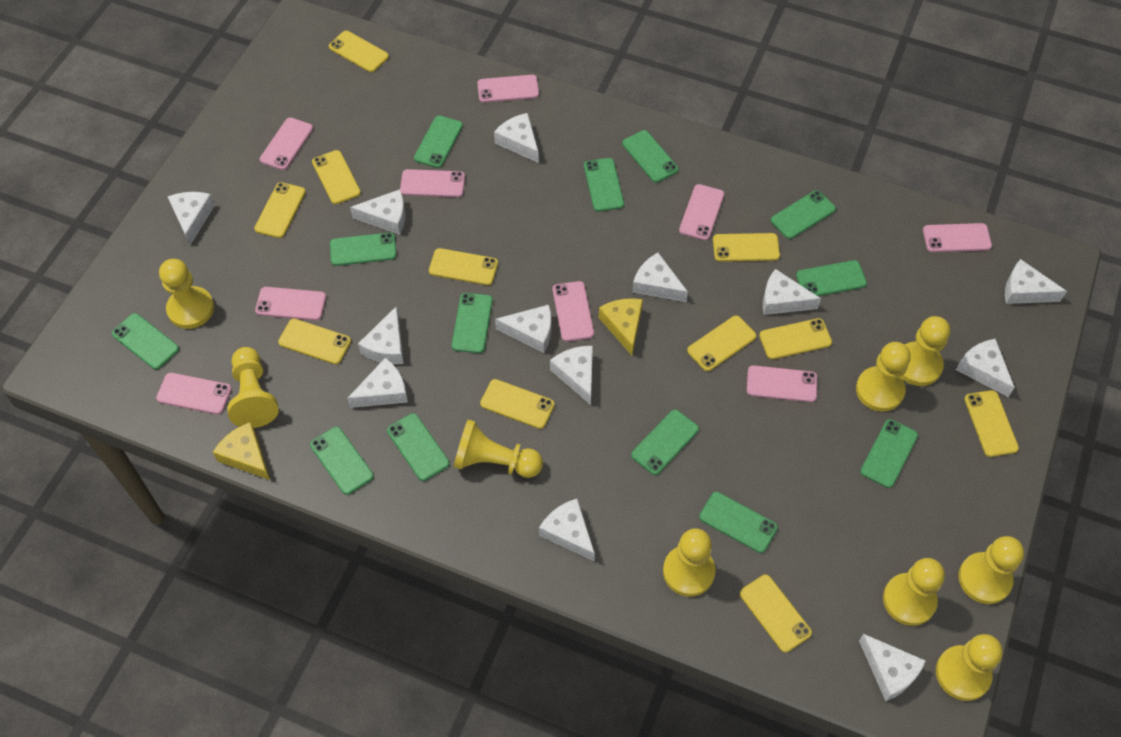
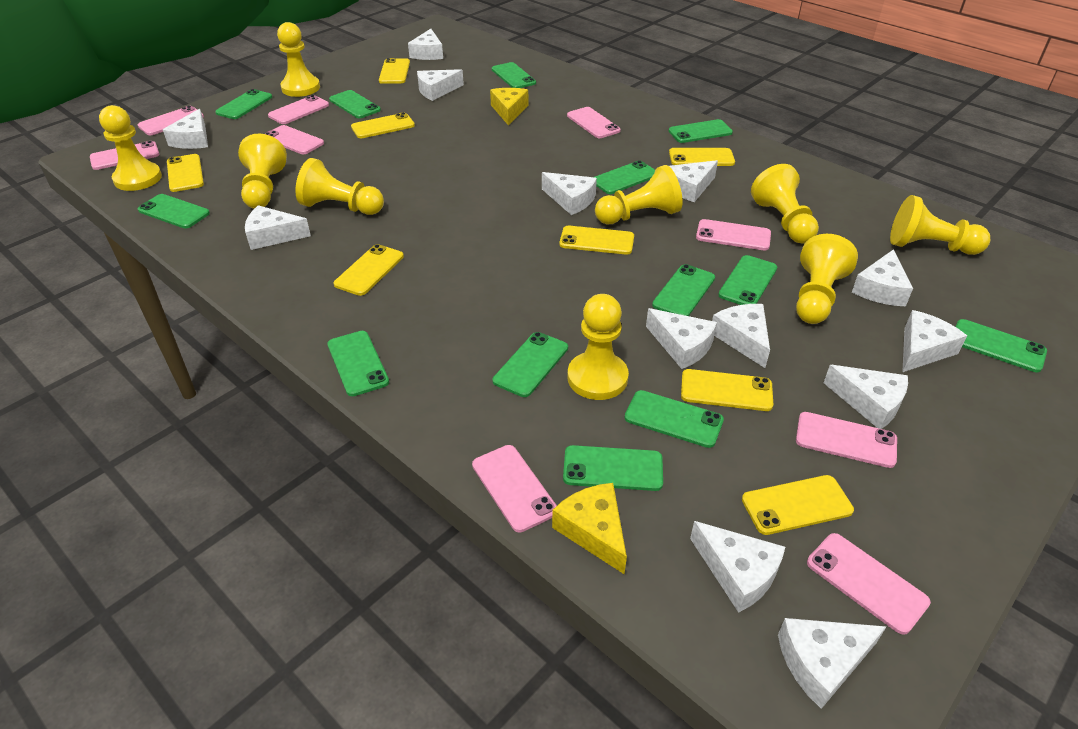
yellow phone: [254,182,306,238] [278,319,351,364] [312,150,361,204] [329,31,389,72] [429,248,498,285] [480,379,555,429] [687,316,757,371] [713,233,780,262] [740,575,812,653] [759,318,832,359] [964,390,1019,457] = 11 -> [167,154,204,192] [333,244,404,296] [351,112,415,138] [379,58,410,84] [559,226,634,255] [669,148,735,166] [681,369,773,411] [742,475,854,535] = 8

